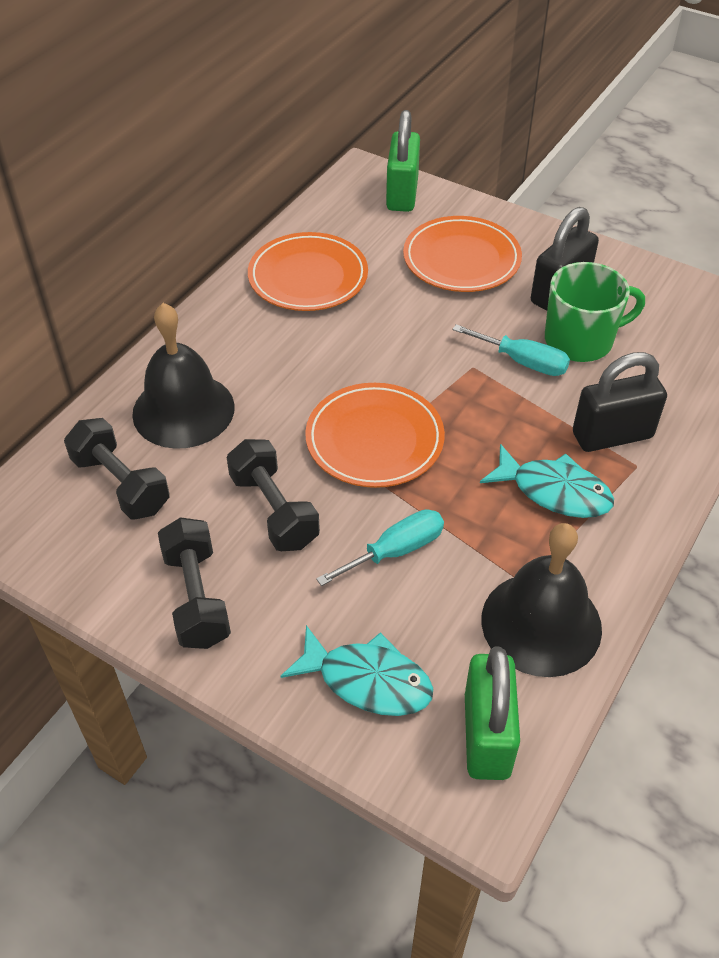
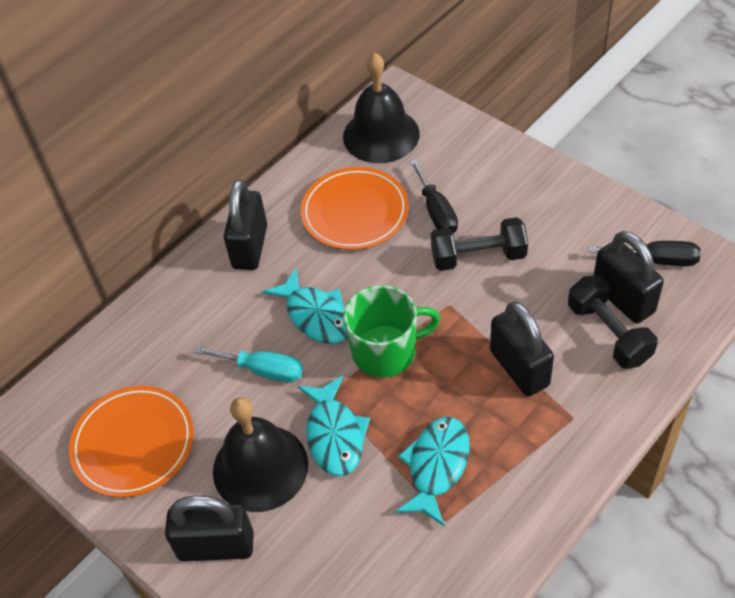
black dumbbell: [64,418,170,520] [158,517,231,649] [227,439,320,551] = 3 -> [431,217,528,271] [568,275,657,369] = 2
black padlock: [531,207,599,311] [573,352,667,452] = 2 -> [165,495,254,562] [224,179,267,270] [490,301,554,396] [594,231,664,323] = 4
black screwdriver: none = 0 -> [410,159,458,233] [589,241,701,266] = 2
green padlock: [386,110,420,212] [465,647,520,780] = 2 -> none = 0
orange plate: [248,232,368,311] [305,383,445,488] [403,216,522,292] = 3 -> [69,386,194,498] [301,167,409,250] = 2
turquoise fish: [281,625,433,716] [480,444,614,518] = 2 -> [263,268,347,344] [298,376,370,476] [395,417,470,526] = 3
turquoise screwdriver: [316,509,444,586] [452,324,570,376] = 2 -> [194,346,303,382] = 1

